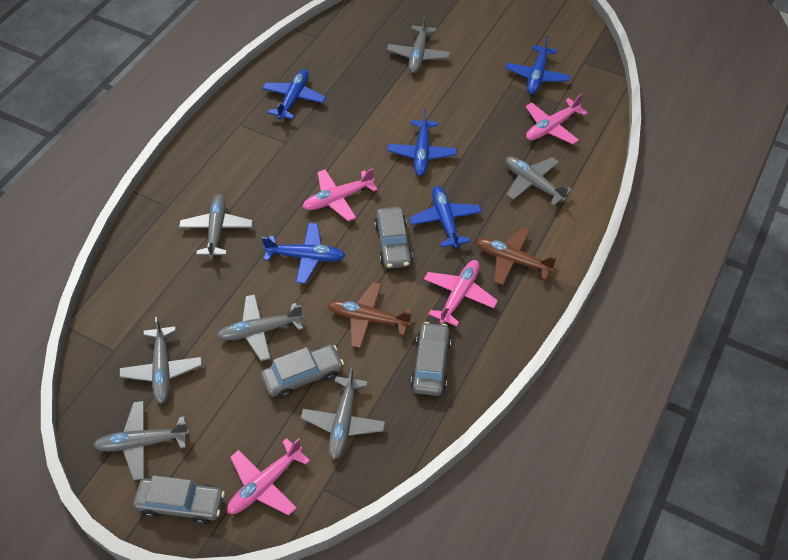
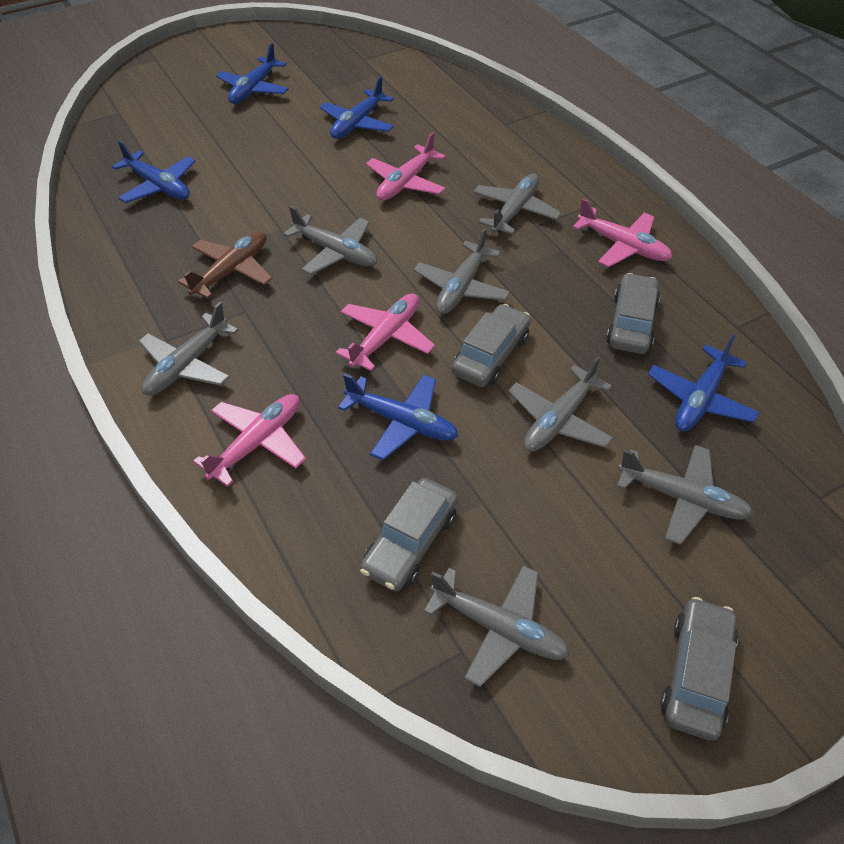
brown plane: [328,282,412,348] [476,227,556,285] = 2 -> [178,232,273,299] = 1

